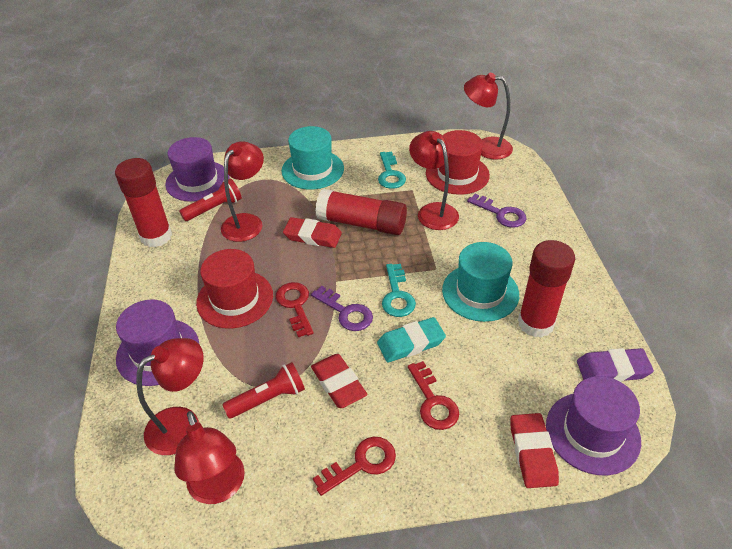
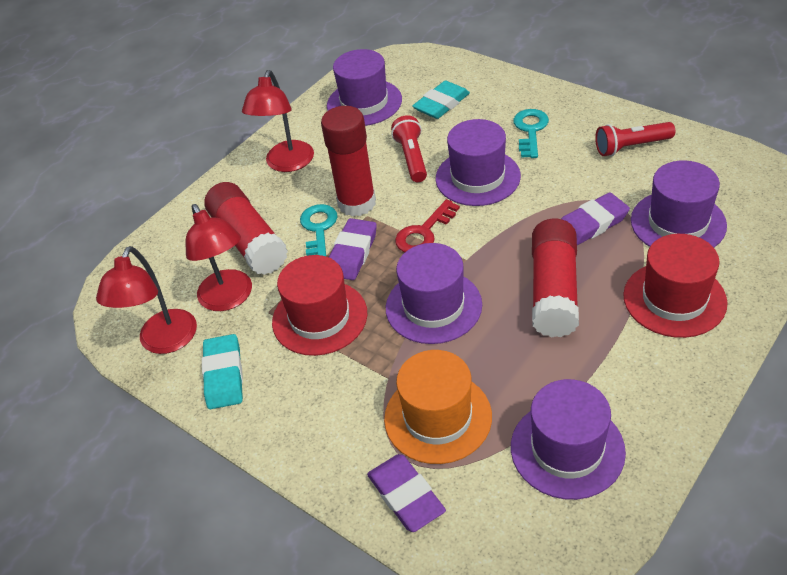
orange hat: none = 0 -> [384,350,492,464] = 1
purple eraser: [577,348,654,382] = 1 -> [329,218,377,280] [367,454,446,532] [561,192,630,245] = 3
purple hat: [116,299,199,386] [165,137,230,202] [546,376,641,476] = 3 -> [327,49,402,126] [386,243,482,344] [436,119,521,206] [511,379,626,500] [631,160,727,247] = 5
purple key: [311,286,373,331] [467,194,527,228] = 2 -> none = 0
red eraser: [283,217,342,248] [311,354,367,408] [510,413,559,488] = 3 -> none = 0
red key: [276,282,314,337] [313,437,396,496] [408,361,459,430] = 3 -> [395,199,460,253] = 1
red lamp: [136,338,204,455] [174,411,245,504] [221,141,264,242] [409,131,459,230] [464,73,513,160] = 5 -> [96,246,197,354] [186,204,252,311] [242,70,314,172] = 3
turquoise eraser: [377,317,446,362] = 1 -> [202,334,243,409] [412,81,470,119] = 2
turquoise hat: [281,126,344,190] [442,242,519,322] = 2 -> none = 0

